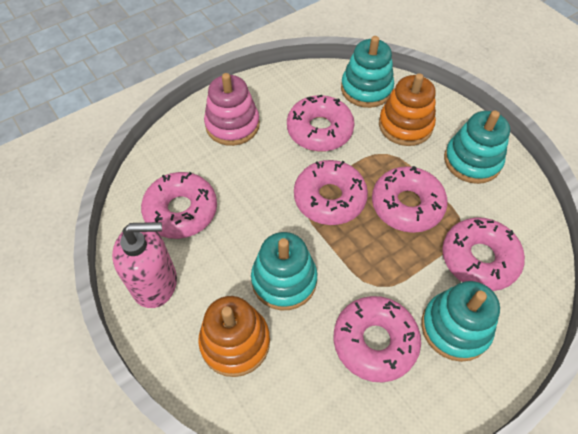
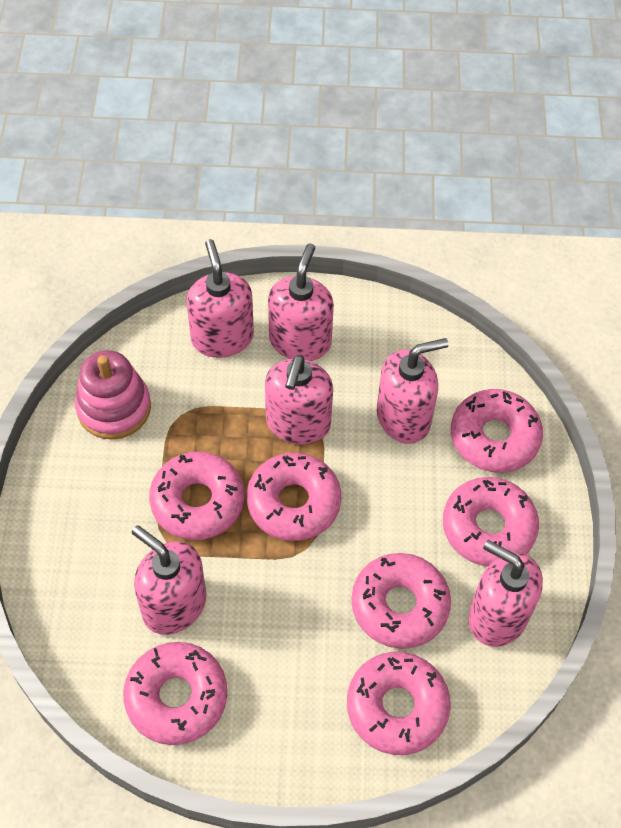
orange stacking toy: [198,296,270,377] [379,73,436,146] = 2 -> none = 0
pink donut: [141,172,217,239] [287,95,355,152] [294,160,368,225] [334,296,421,383] [372,166,448,233] [442,217,525,291] = 6 -> [123,642,227,745] [149,451,244,540] [247,453,341,541] [347,652,451,755] [351,553,451,649] [443,477,539,566] [451,389,543,473] = 7
pink soap dispenser: [112,222,177,308] = 1 -> [132,525,206,635] [186,239,254,358] [265,355,333,444] [268,243,334,361] [377,338,449,444] [468,540,543,647] = 6
turquoise stacking toy: [251,232,317,310] [341,36,394,108] [421,281,500,362] [444,111,510,184] = 4 -> none = 0

